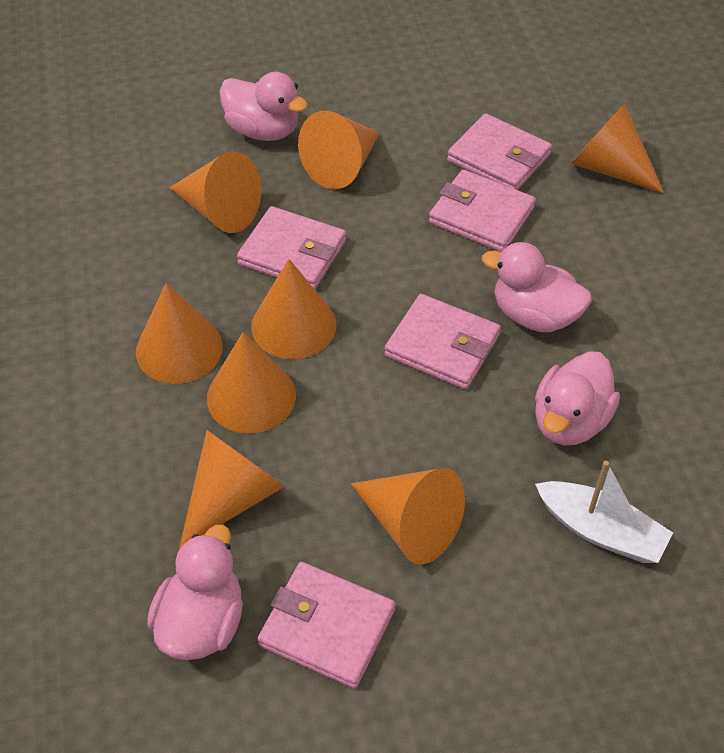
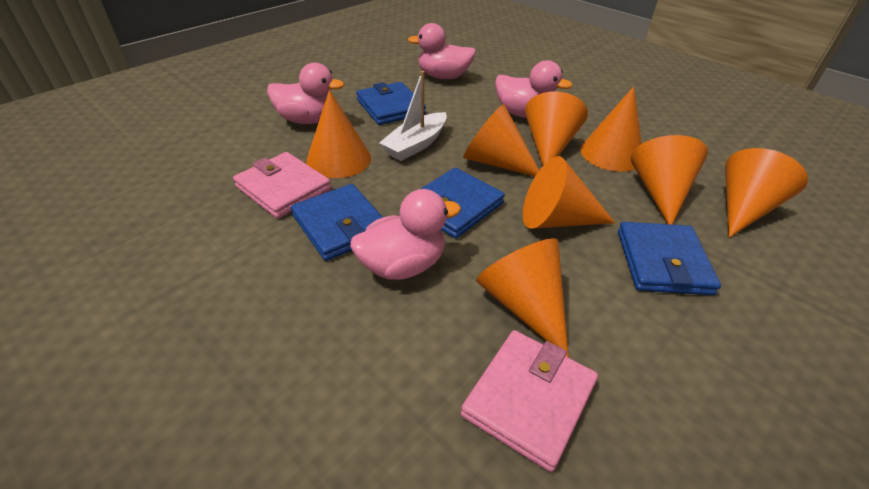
blue wallet: none = 0 -> [291,184,383,261] [356,82,426,125] [421,167,505,239] [618,222,721,295] = 4
pink wallet: [237,206,346,289] [257,562,395,689] [384,294,501,390] [429,170,536,252] [447,114,552,190] = 5 -> [233,152,331,219] [461,330,598,472] = 2

